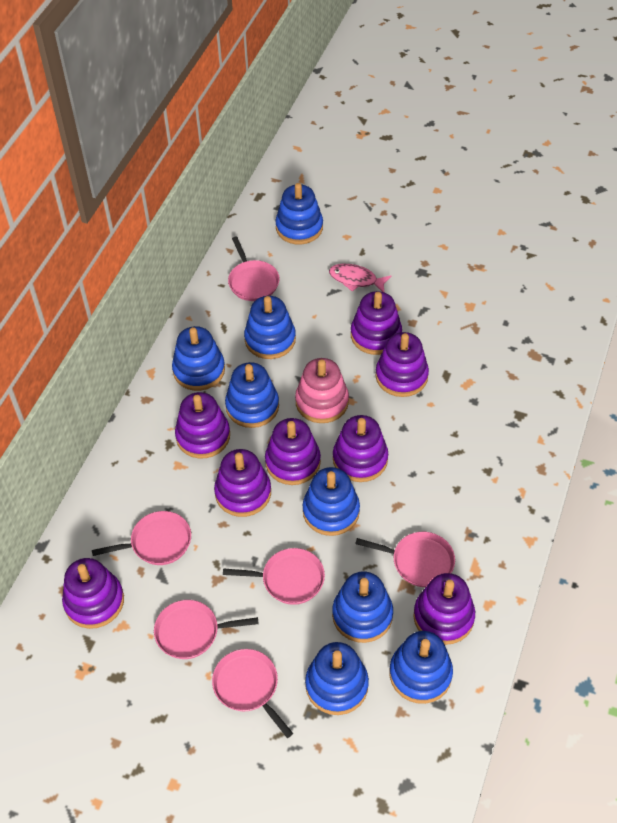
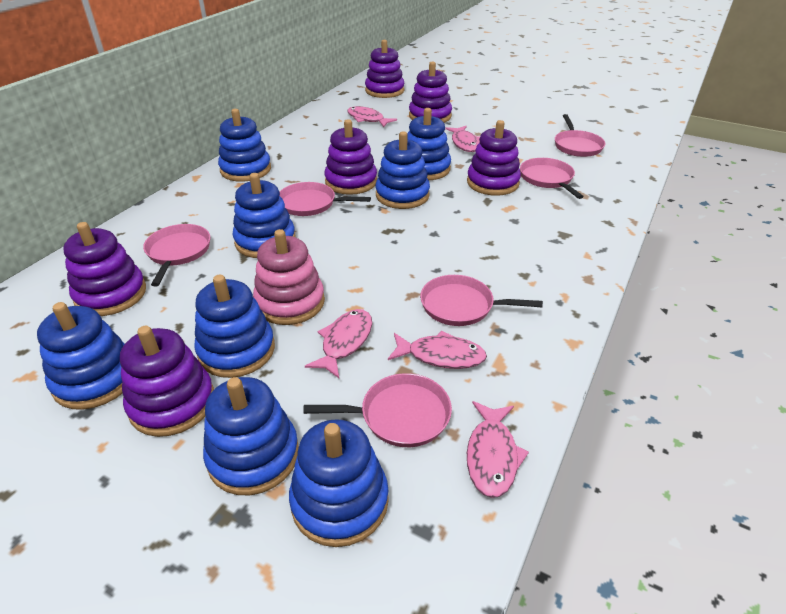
pink fish: [329,264,391,292] = 1 -> [305,309,372,378] [347,106,397,127] [388,330,487,369] [445,126,480,152] [467,401,529,498] = 5
purple stacking toy: [62,558,124,629] [175,392,230,458] [214,449,271,517] [265,418,321,485] [333,415,388,482] [351,291,402,355] [376,332,429,397] [413,573,475,645] = 8 -> [63,222,146,316] [120,326,214,437] [324,119,377,195] [365,40,404,98] [409,61,452,123] [467,120,521,196] = 6

